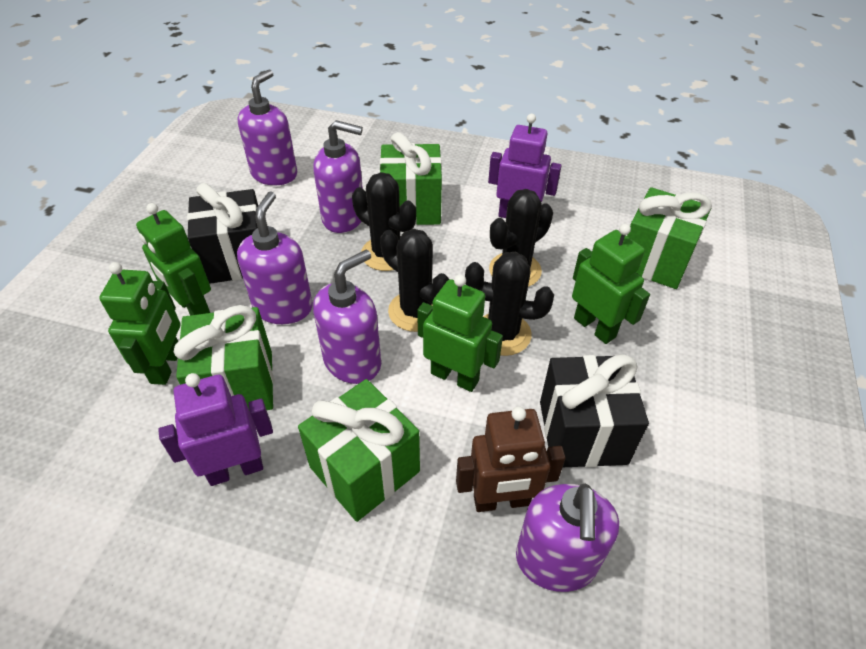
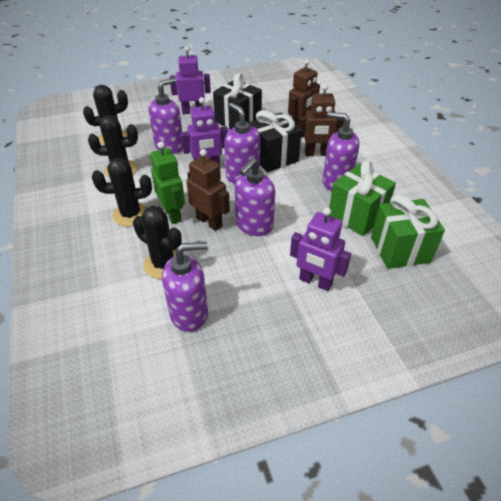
brown robot: [456,406,566,512] = 1 -> [186,149,230,231] [288,59,320,126] [298,84,344,156] = 3
green gift: [174,305,274,411] [298,379,420,522] [380,132,442,225] [627,187,712,289] = 4 -> [328,160,396,236] [371,194,445,269] = 2
green robot: [99,262,181,385] [136,203,211,315] [417,274,503,392] [572,224,650,344] = 4 -> [150,142,185,224] = 1
purple robot: [158,373,273,486] [488,114,562,218] = 2 -> [170,46,211,114] [181,97,228,164] [290,208,351,291] = 3

